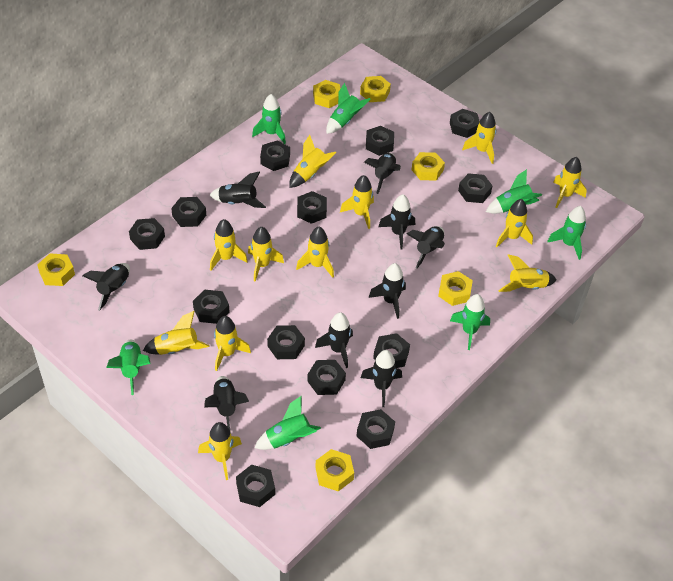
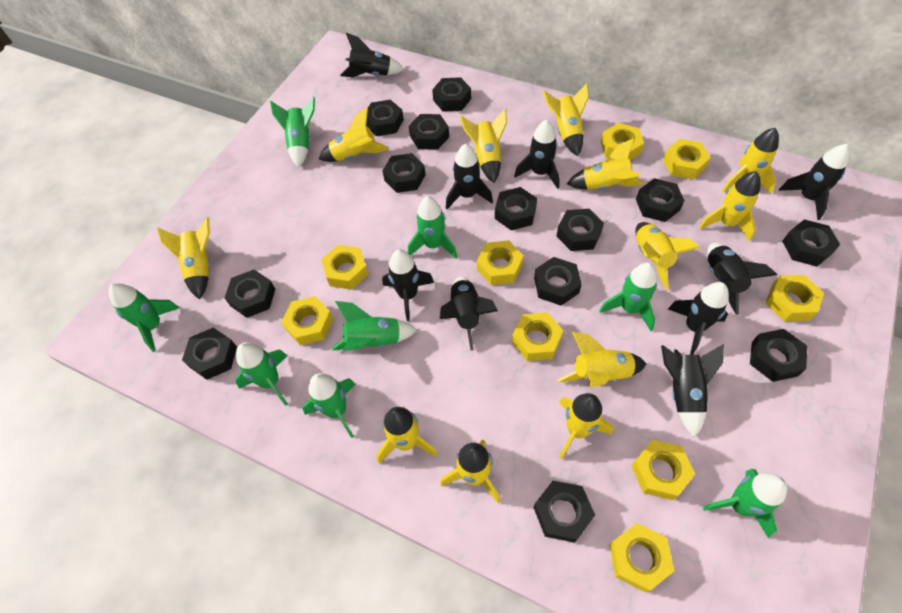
green rocket: [106,339,151,395] [252,94,286,144] [254,395,321,450] [326,83,371,134] [450,294,490,350] [486,169,542,214] [547,206,586,260] = 7 -> [109,283,179,352] [235,342,288,406] [270,97,315,168] [302,373,355,438] [332,301,417,351] [408,196,457,258] [599,263,657,331] [703,469,787,538] = 8
yellow nut: [37,253,75,286] [313,80,341,108] [315,449,354,491] [360,76,391,102] [411,152,445,181] [438,271,473,306] = 6 -> [281,296,333,345] [321,245,368,290] [477,240,524,285] [512,312,564,361] [601,123,644,160] [609,523,674,592] [631,440,695,500] [663,139,711,179] [766,275,824,321] = 9

